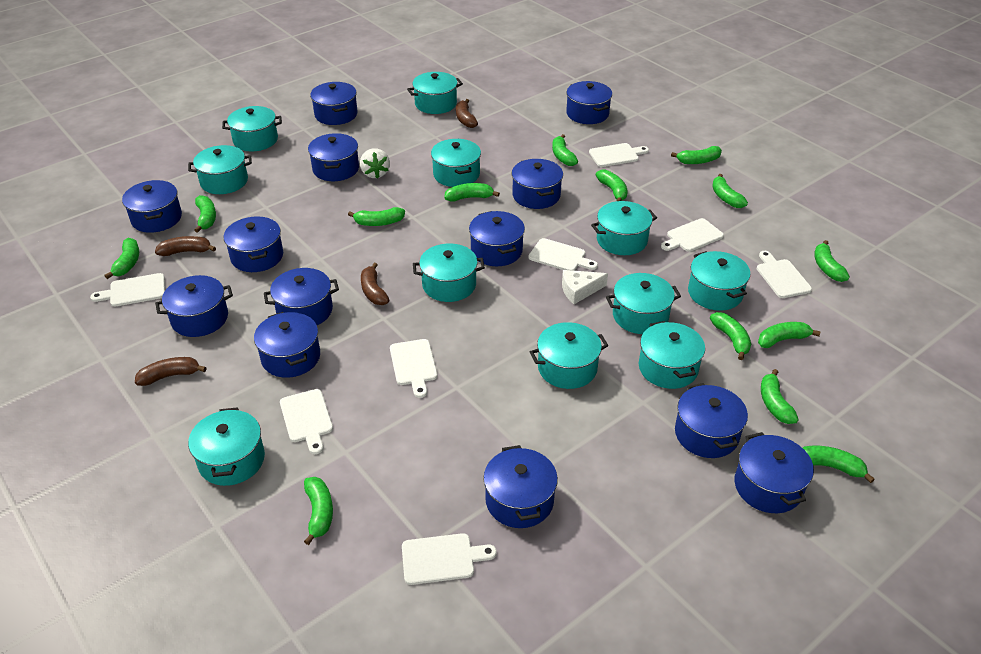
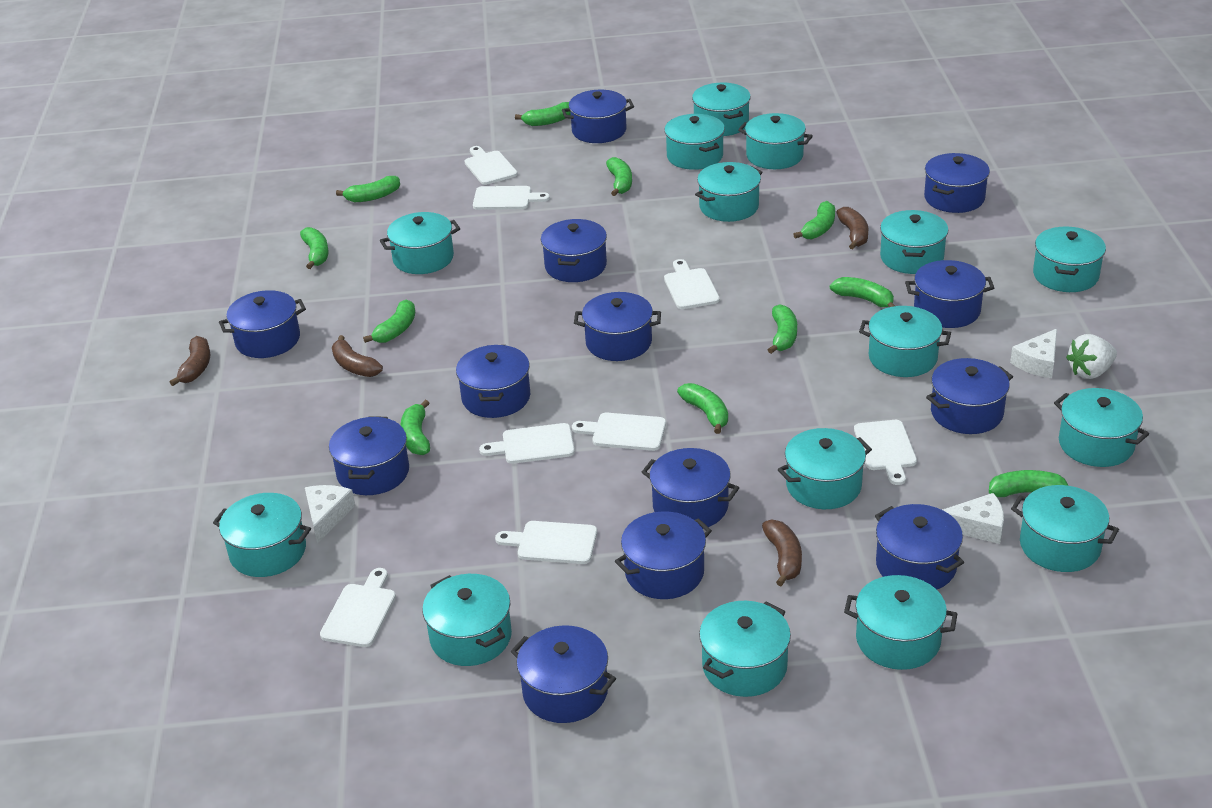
green banana: [104,238,139,279] [194,195,216,233] [304,477,333,545] [348,207,405,226] [444,183,500,202] [552,134,578,166] [596,169,628,201] [671,146,722,164] [710,312,751,360] [712,174,748,208] [758,322,821,348] [761,369,799,424] [803,446,875,483] [814,240,850,282] = 14 -> [300,227,328,269] [336,176,400,202] [363,299,415,343] [401,400,430,455] [515,102,571,126] [606,157,632,196] [677,383,728,434] [768,304,797,354] [793,201,835,239] [830,277,895,307] [989,470,1069,497] = 11
turquoise pot: [188,145,252,194] [188,407,265,486] [222,106,282,151] [407,72,463,114] [413,243,485,302] [431,139,481,187] [530,322,609,389] [591,201,657,255] [606,273,681,334] [639,321,705,389] [688,251,750,311] = 11 -> [213,493,311,577] [380,212,460,274] [422,574,512,666] [664,114,725,170] [692,83,751,136] [695,162,762,222] [699,601,791,697] [738,113,813,169] [778,428,872,509] [844,575,957,670] [859,306,951,377] [880,210,948,274] [1011,485,1119,572] [1033,227,1106,292] [1054,388,1149,467] = 15
white cheese: [562,270,608,304] = 1 -> [305,485,355,543] [942,493,1004,544] [1010,329,1057,378] = 3

